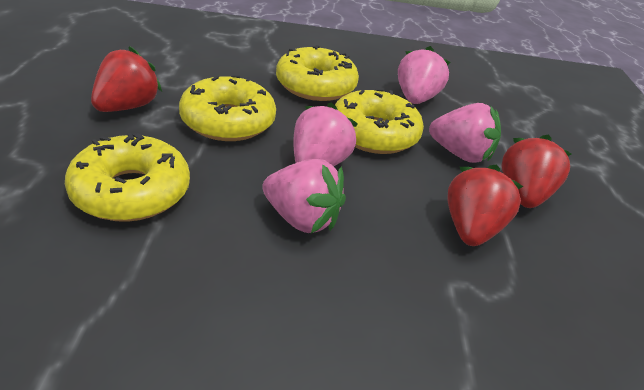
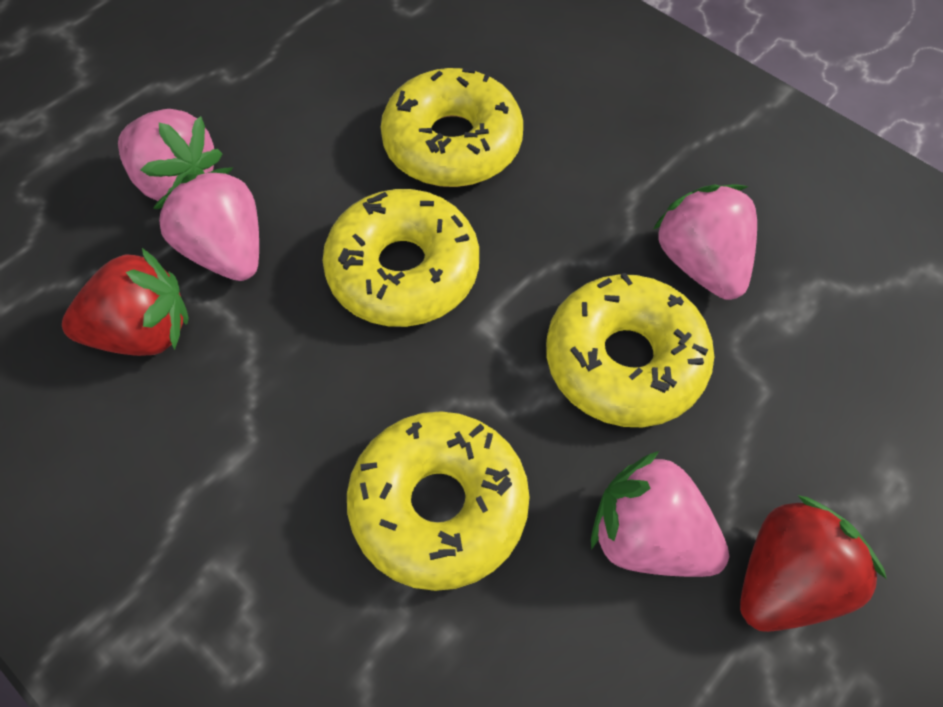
red strawberry: [91,46,162,112] [448,165,523,246] [501,134,571,208] = 3 -> [62,248,189,356] [740,495,887,632] = 2

